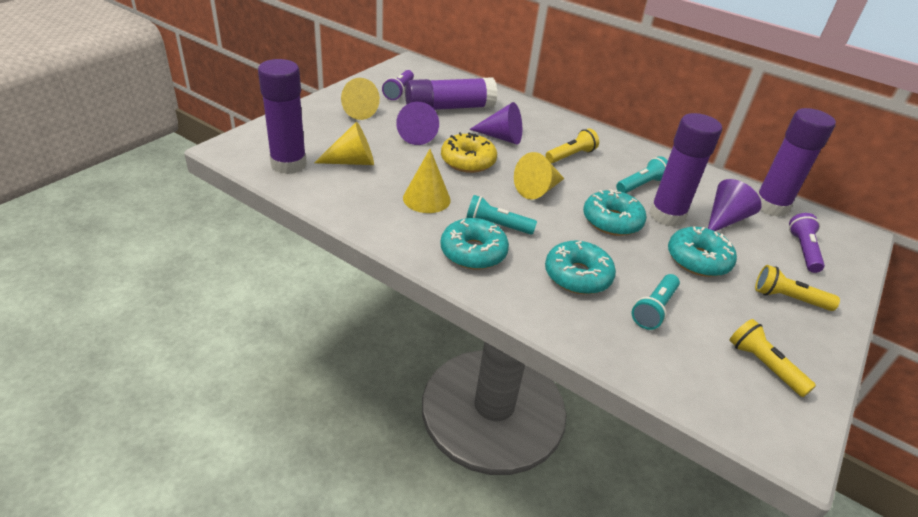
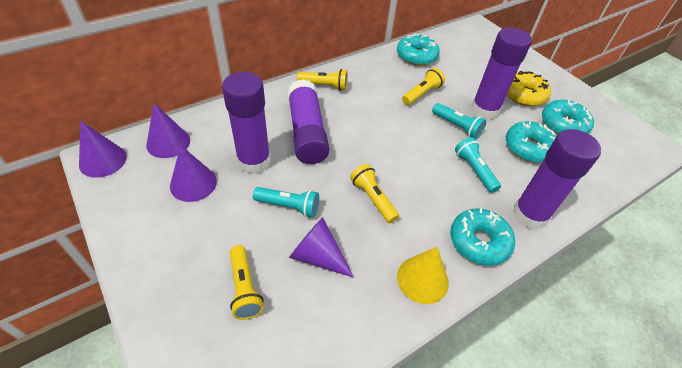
purple cone: [396,102,439,145] [469,102,522,145] [708,179,762,231] = 3 -> [79,121,127,178] [146,103,190,158] [170,145,217,202] [289,217,354,278] = 4
purple flashlight: [382,70,414,100] [789,213,825,273] = 2 -> none = 0
yellow cone: [314,122,374,165] [341,78,380,120] [403,149,451,213] [514,152,564,200] = 4 -> [397,247,449,304] = 1
yellow flashlight: [545,128,599,163] [730,319,816,397] [755,265,840,311] = 3 -> [230,245,264,320] [297,69,348,91] [350,164,399,223] [402,68,445,105] = 4

